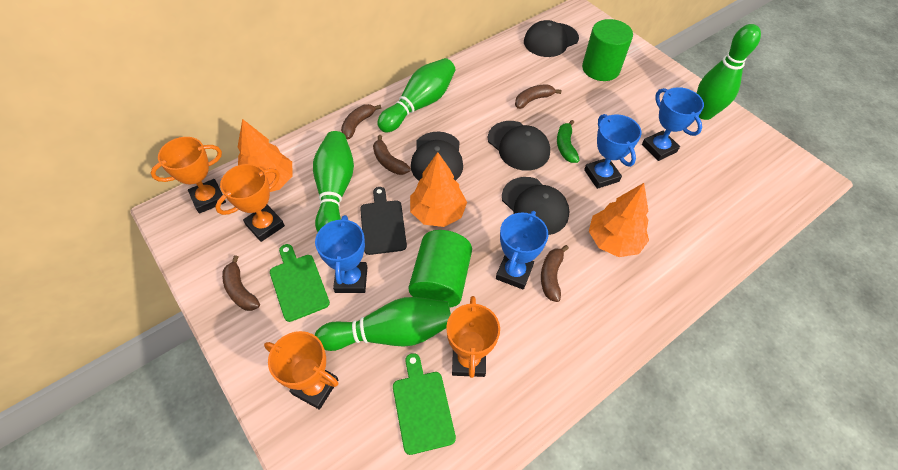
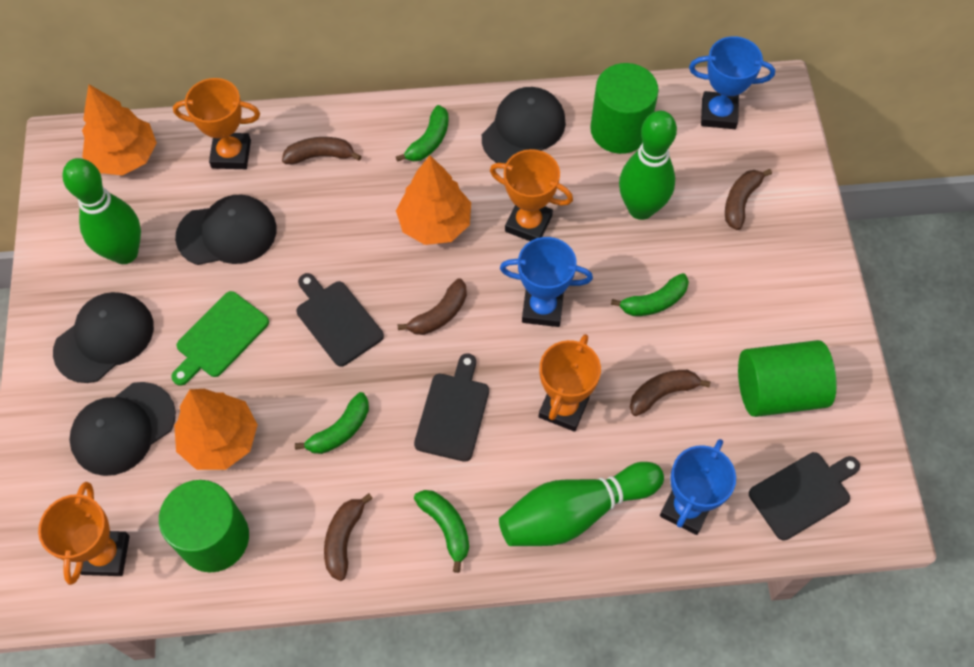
black cutting board: [360,187,407,255] = 1 -> [296,273,384,367] [414,353,489,462] [749,452,860,541] = 3
blue trophy: [315,215,367,293] [496,211,548,290] [584,114,642,189] [642,87,704,161] = 4 -> [500,237,593,327] [660,439,736,535] [689,36,775,129] = 3
green banana: [557,120,579,163] = 1 -> [295,392,369,454] [396,105,449,162] [414,490,469,573] [611,273,689,316] = 4
green bowling pin: [313,131,354,232] [315,297,451,351] [377,58,455,133] [697,24,761,120] = 4 -> [62,158,141,264] [499,462,664,546] [619,111,677,220] = 3
green cutting board: [270,244,330,322] [393,353,456,455] = 2 -> [171,291,269,386] = 1
green cylinder: [408,230,472,308] [582,19,633,81] = 2 -> [159,480,249,572] [590,63,659,154] [738,340,837,417] = 3

